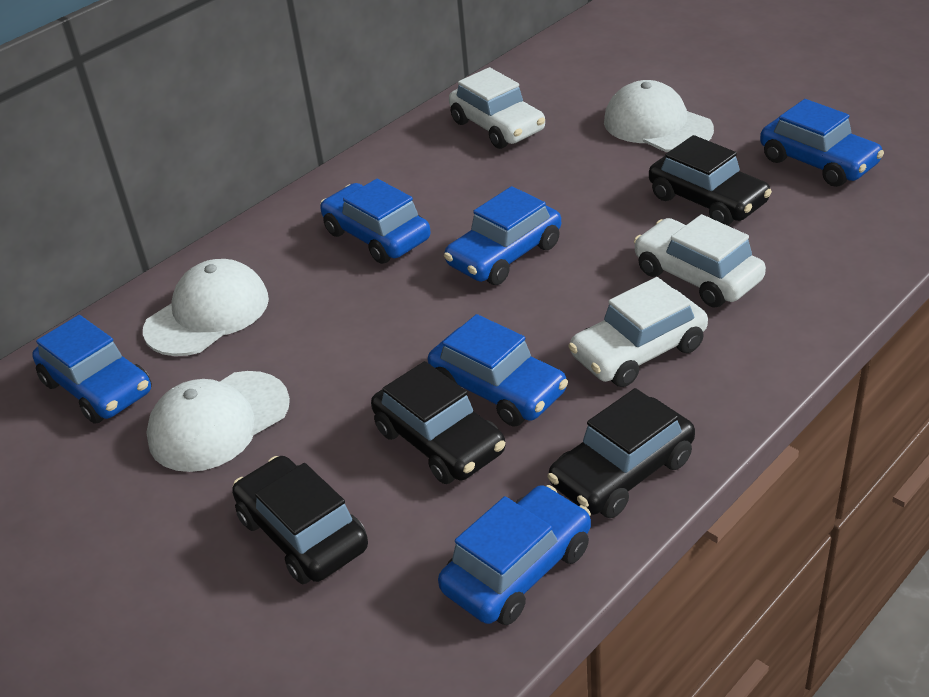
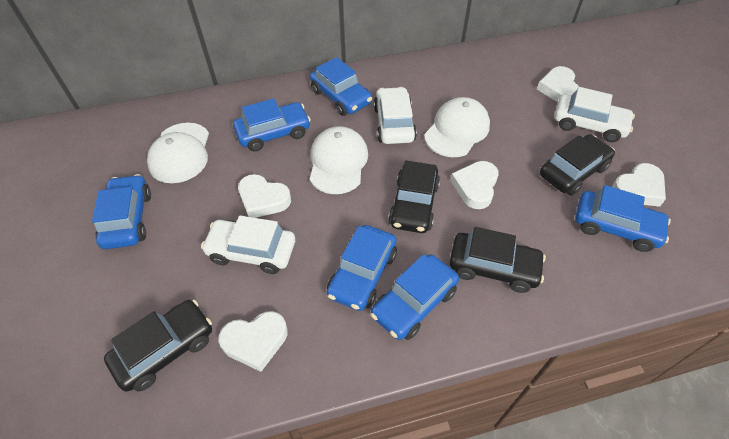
white heart: none = 0 -> [218,311,288,372] [238,174,291,218] [450,161,499,209] [537,66,579,102] [612,163,666,207] = 5

